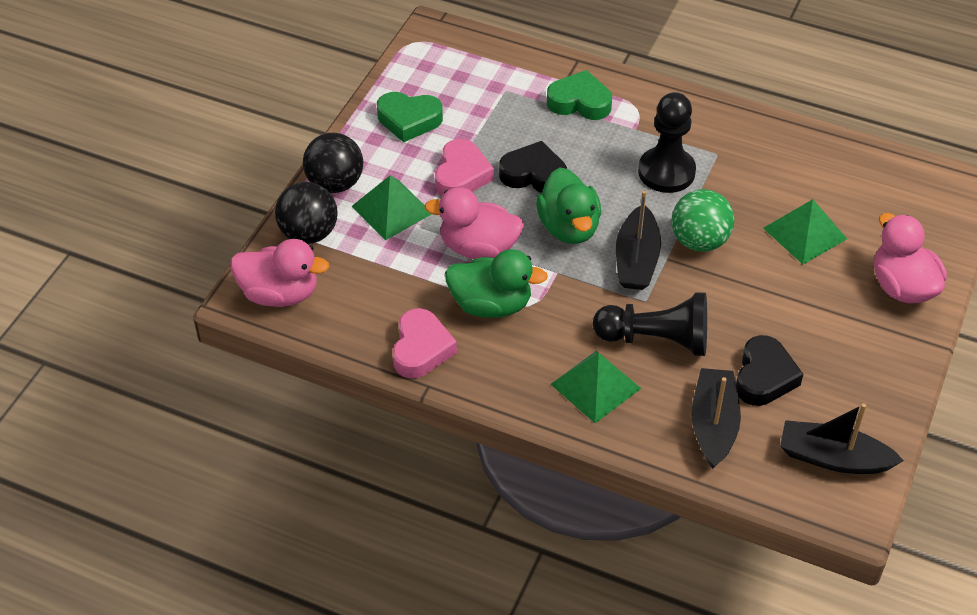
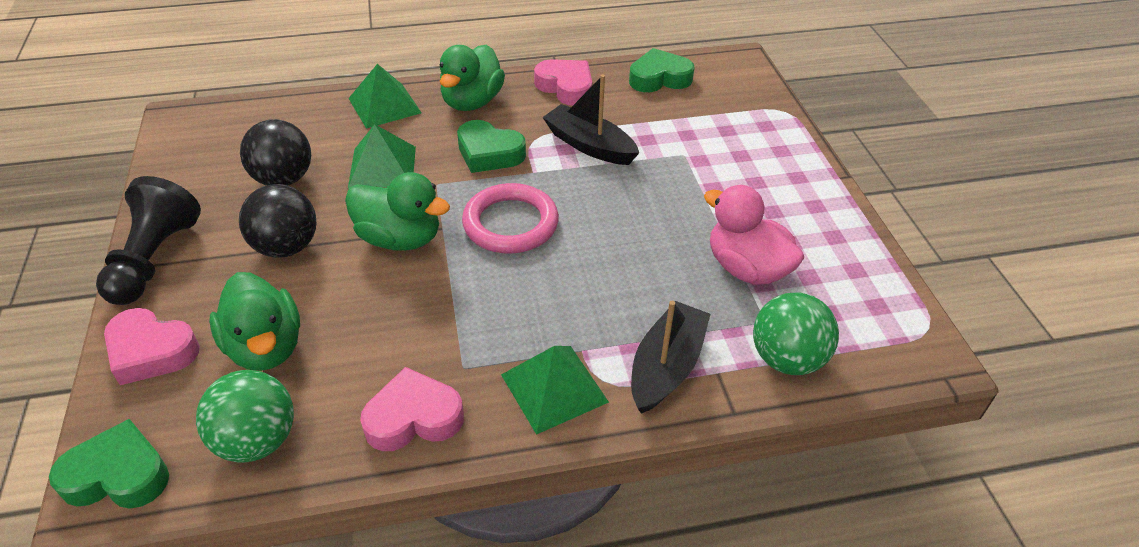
black boat: [616,191,661,290] [691,368,741,469] [780,403,904,474] = 3 -> [543,75,639,165] [631,301,711,414] = 2
black heart: [499,141,567,193] [736,335,803,406] = 2 -> none = 0
black pawn: [593,293,707,356] [638,92,696,193] = 2 -> [96,176,201,305] = 1
green ball: [671,189,734,252] = 1 -> [196,370,294,463] [753,293,839,375] = 2
green duck: [445,249,548,318] [536,167,601,244] = 2 -> [209,272,300,371] [345,172,450,251] [440,45,505,111] = 3
green heart: [377,92,443,142] [547,70,612,120] = 2 -> [49,419,169,509] [457,120,526,173] [629,48,695,92] = 3
pink duck: [231,239,329,307] [424,187,524,259] [874,213,947,303] = 3 -> [704,185,804,285] = 1
pink heart: [393,308,457,378] [435,139,494,196] = 2 -> [104,308,200,385] [360,367,464,451] [534,59,592,106] = 3
pink ring: none = 0 -> [462,183,559,254] = 1

